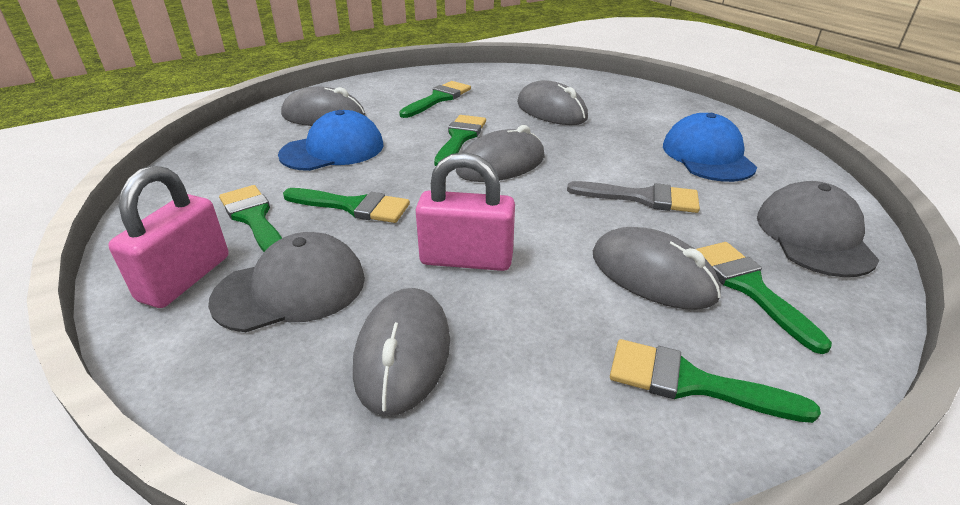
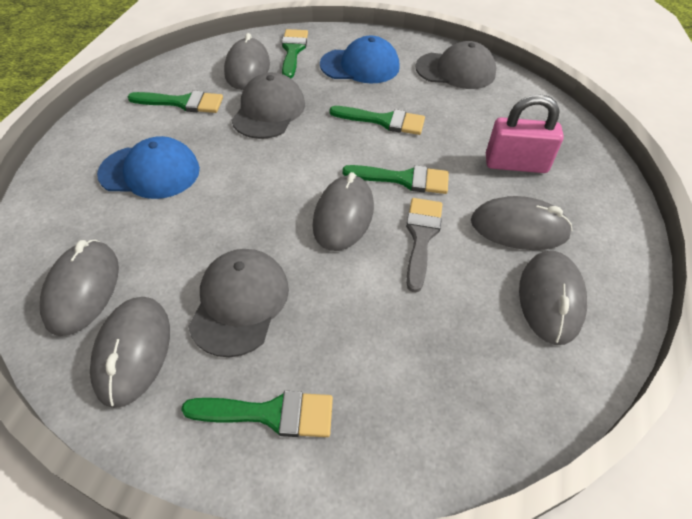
green brush: [219,185,282,252] [283,188,410,223] [399,81,471,118] [434,115,486,166] [610,339,821,423] [696,242,832,354] = 6 -> [128,91,223,113] [181,391,333,437] [282,29,308,78] [329,106,425,135] [342,165,449,194] = 5
grey cap: [208,232,365,332] [757,181,879,277] = 2 -> [188,249,289,357] [231,72,305,139] [415,41,496,89] = 3
grey mouse: [281,86,365,126] [353,288,450,416] [456,125,545,182] [517,80,588,125] [593,227,721,310] = 5 -> [40,240,119,336] [90,297,170,408] [224,33,270,90] [312,172,374,251] [471,196,572,250] [519,251,587,345] = 6
pink padlock: [108,166,228,308] [416,152,515,271] = 2 -> [486,94,564,173] = 1

